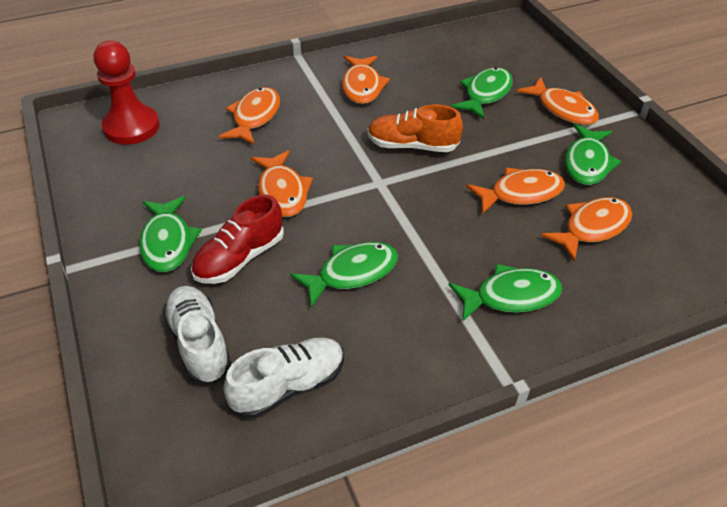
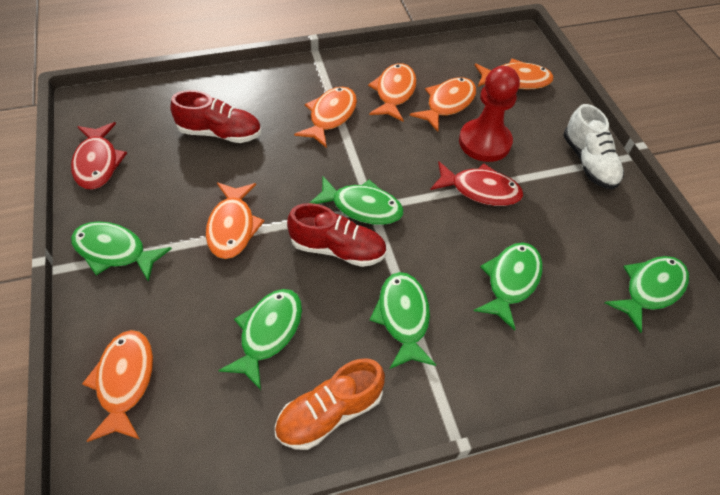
green fish: [139,196,202,272] [290,242,398,307] [449,264,562,321] [451,67,513,119] [565,124,621,185] = 5 -> [71,221,172,282] [218,289,302,390] [309,176,404,225] [369,272,436,369] [474,243,543,330] [605,256,689,333] = 6
red fish: none = 0 -> [71,122,127,189] [430,161,523,206] = 2
red shoe: [191,194,284,284] = 1 -> [170,90,261,143] [287,203,387,267] = 2
white shoe: [163,286,231,384] [223,338,344,419] = 2 -> [563,104,624,190] = 1

